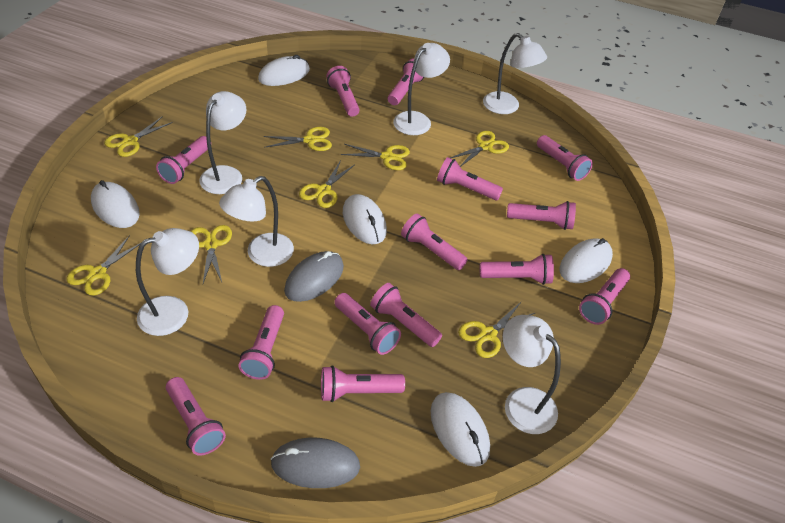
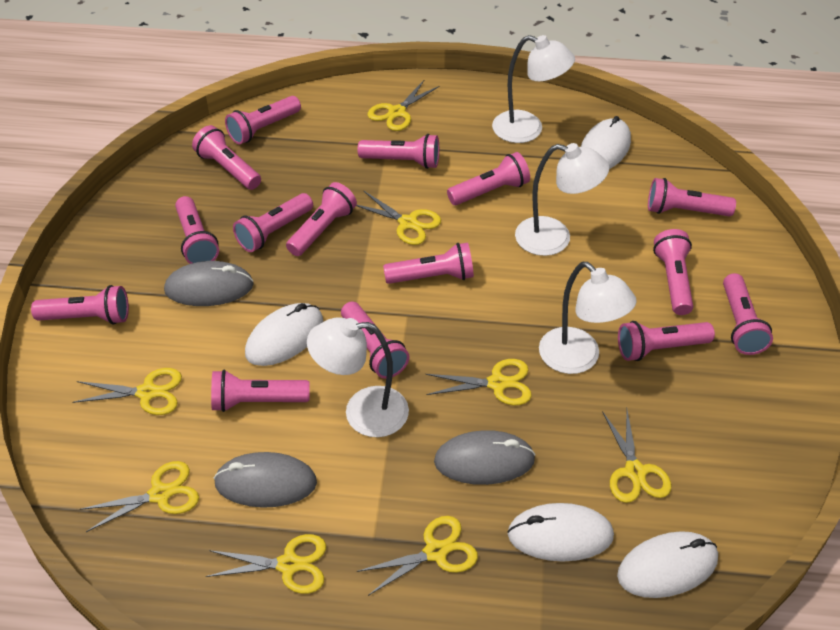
grey mouse: [271,438,360,488] [284,251,344,302] = 2 -> [164,261,254,306] [213,452,317,508] [434,430,536,485] = 3
pink flashlight: [156,136,208,184] [166,377,226,456] [239,305,284,380] [321,365,405,402] [326,66,360,117] [334,293,401,355] [370,283,442,347] [388,59,424,105] [401,214,468,270] [437,157,503,201] [480,254,554,285] [507,201,576,230] [537,135,593,181] [579,268,630,325] = 14 -> [31,285,129,325] [175,196,219,264] [192,125,261,190] [211,370,310,412] [225,96,301,144] [233,193,313,252] [286,182,357,256] [341,302,409,379] [358,134,439,169] [383,243,474,284] [447,152,530,205] [618,321,715,361] [648,178,736,216] [653,229,693,315] [723,273,773,355] = 15
white lamp: [136,228,199,336] [199,91,246,194] [219,176,294,267] [393,43,450,135] [483,33,547,114] [503,315,561,434] = 6 -> [307,317,409,437] [492,35,575,143] [515,143,609,256] [539,262,636,374] = 4
white mouse: [91,180,140,228] [258,55,310,86] [343,194,387,244] [431,392,490,467] [559,238,613,283] = 5 -> [245,303,323,366] [507,503,614,562] [581,116,631,169] [617,531,718,598] = 4

